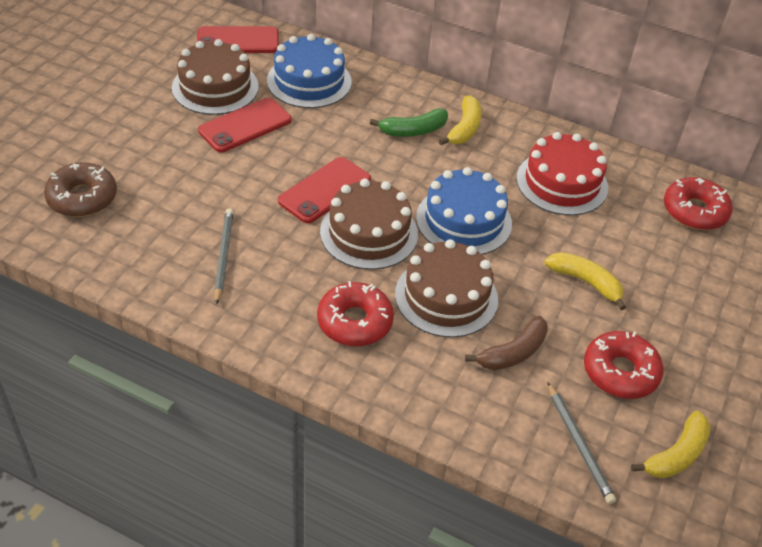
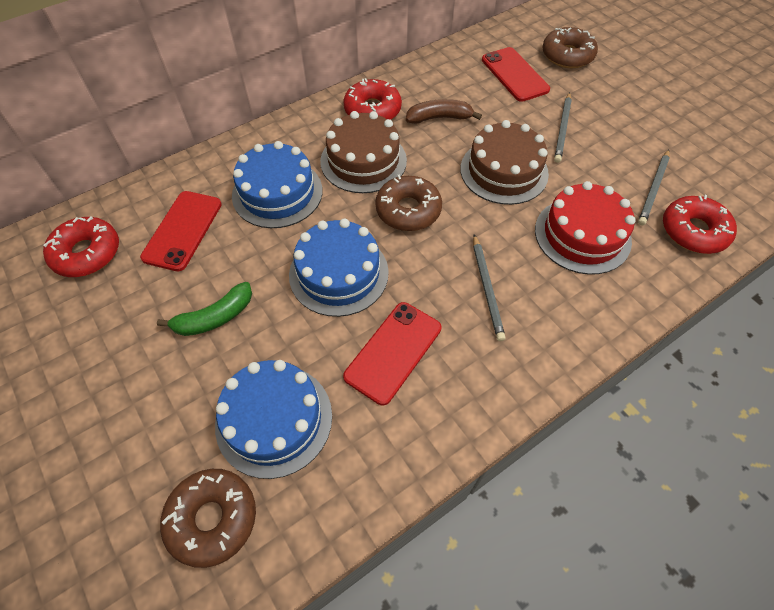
blue cake: [267,34,352,108] [416,167,512,255] = 2 -> [215,360,332,479] [232,141,323,228] [289,219,389,317] = 3
brown cake: [172,39,259,115] [320,179,418,270] [395,239,498,338] = 3 -> [320,111,407,193] [460,120,549,205] = 2
brown donut: [44,162,117,217] = 1 -> [160,469,256,568] [375,174,442,231] [542,27,598,68] = 3
grey pencil: [214,208,233,304] [548,382,616,504] = 2 -> [473,234,506,341] [554,92,572,163] [638,149,670,226] = 3
yellow banana: [439,95,482,145] [544,252,626,310] [631,411,711,479] = 3 -> none = 0

